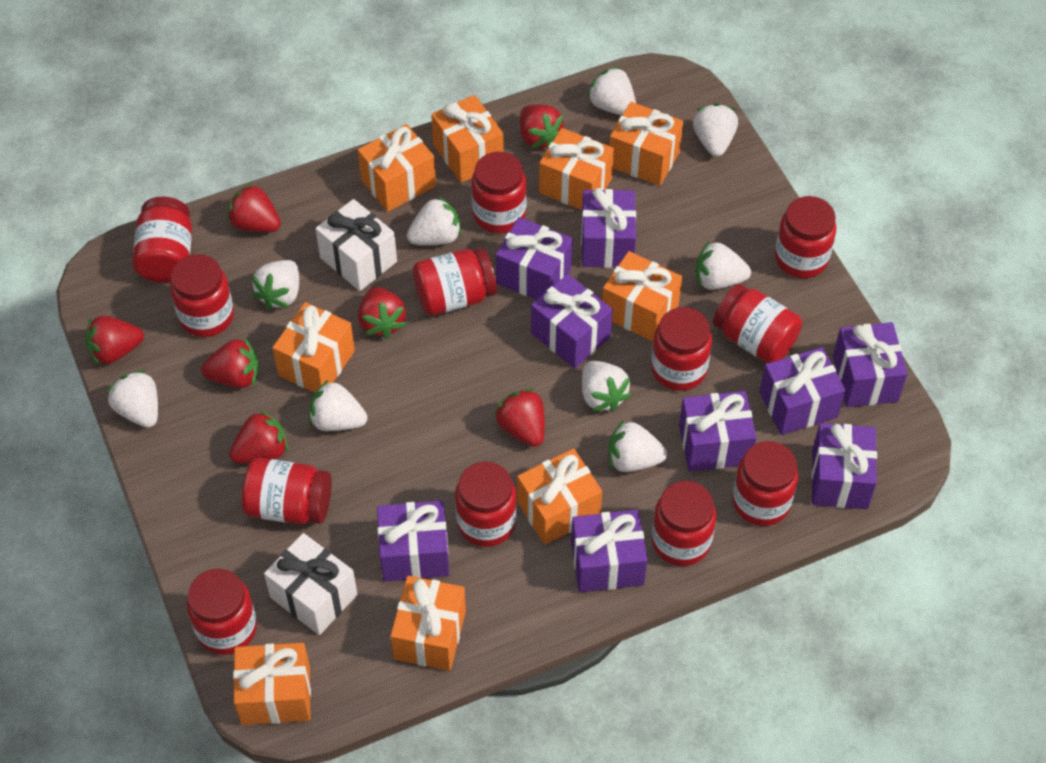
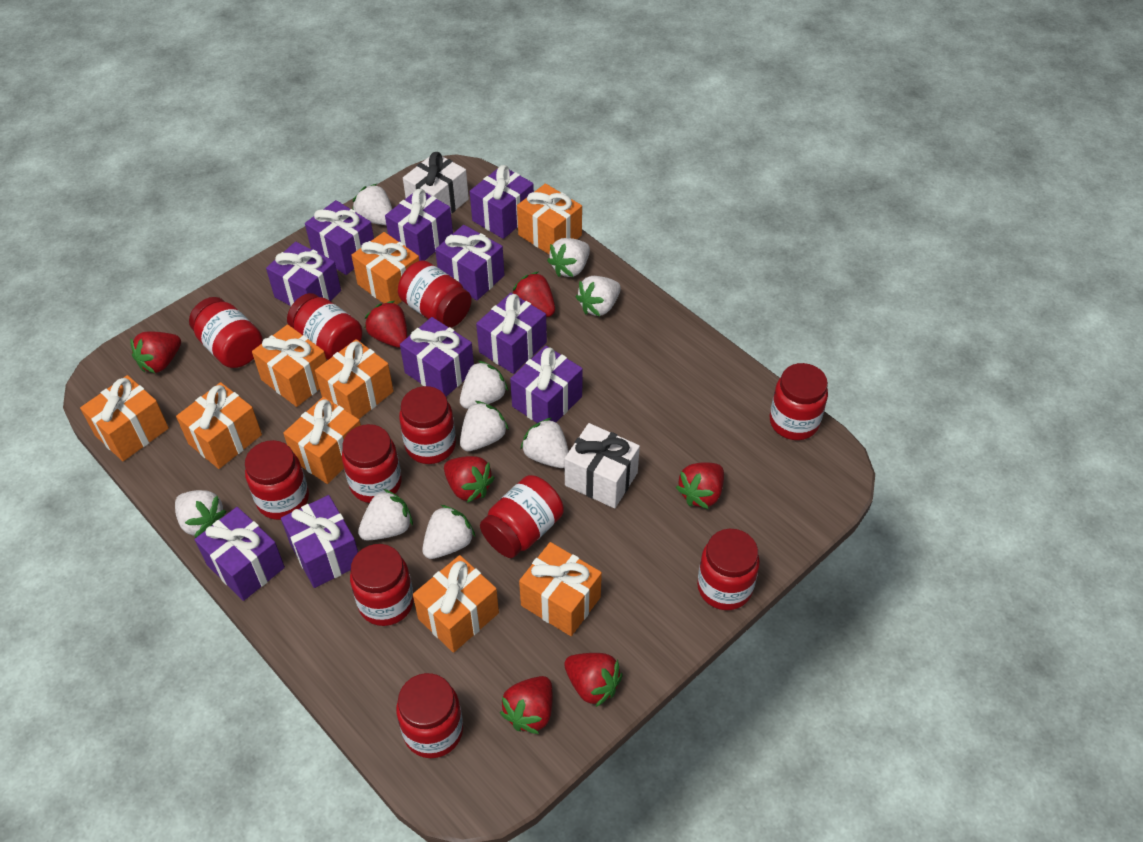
purple gift: [377,500,449,582] [496,217,573,300] [531,274,613,369] [571,510,647,593] [581,188,636,268] [679,391,757,471] [760,347,846,435] [811,423,877,509] [833,322,907,407] = 9 -> [194,507,285,601] [266,242,341,306] [281,495,358,588] [305,200,374,275] [385,189,453,261] [400,317,474,397] [435,225,504,300] [470,165,534,239] [476,293,547,374] [510,346,583,423] = 10
red jar: [132,197,192,283] [170,254,234,337] [187,569,257,655] [242,458,332,525] [413,248,497,316] [455,462,517,547] [471,152,527,233] [651,307,712,391] [652,481,716,566] [713,284,802,364] [732,441,798,526] [775,196,836,278] = 12 -> [189,297,263,368] [245,440,309,520] [287,293,362,360] [342,424,402,503] [350,544,414,626] [396,673,463,758] [398,261,472,328] [399,386,456,464] [480,475,564,558] [697,529,760,610] [770,363,828,440] = 11

